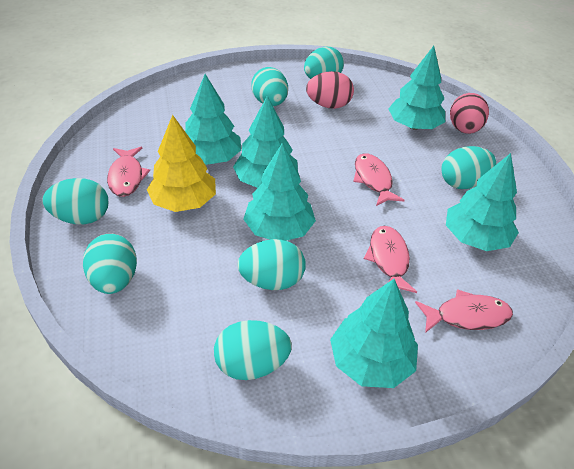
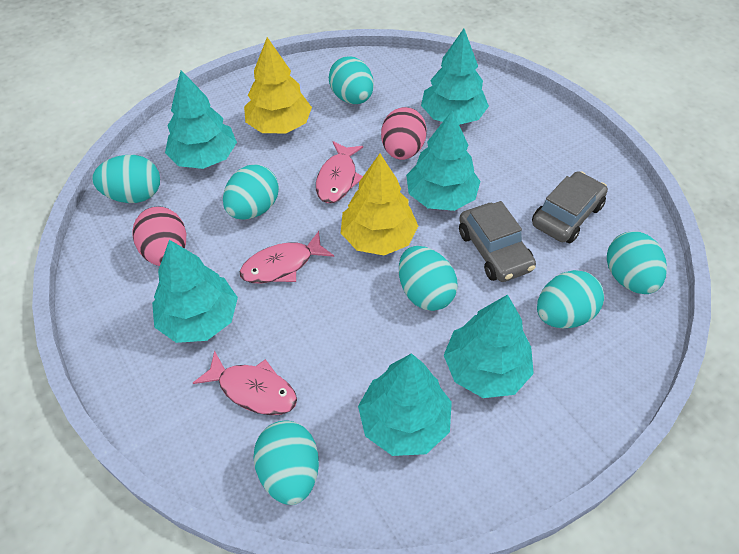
grey car: none = 0 -> [459,201,536,282] [532,171,608,243] = 2
pink fish: [107,147,150,197] [353,153,405,206] [364,226,417,293] [415,289,513,333] = 4 -> [193,350,297,415] [239,231,334,283] [316,141,363,203] = 3
yellow tree: [147,115,216,212] = 1 -> [244,37,312,133] [341,154,418,255] = 2

